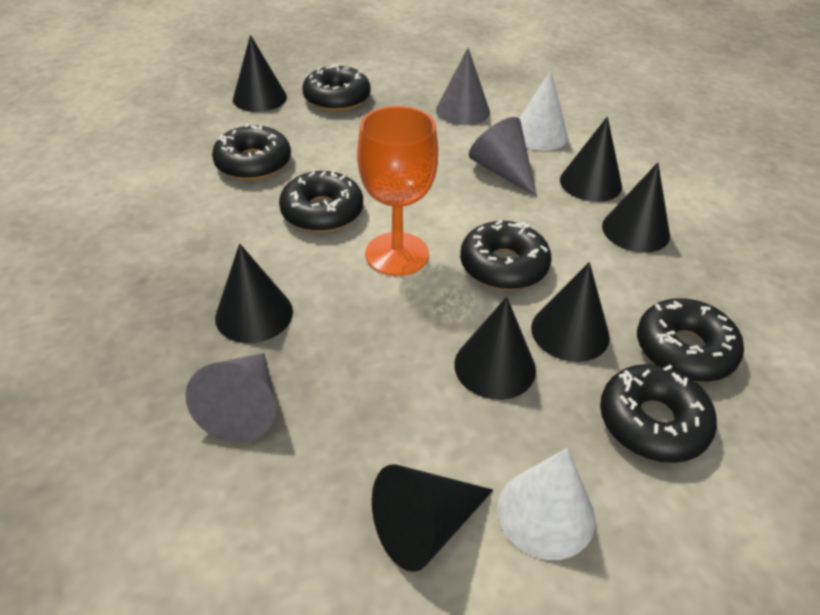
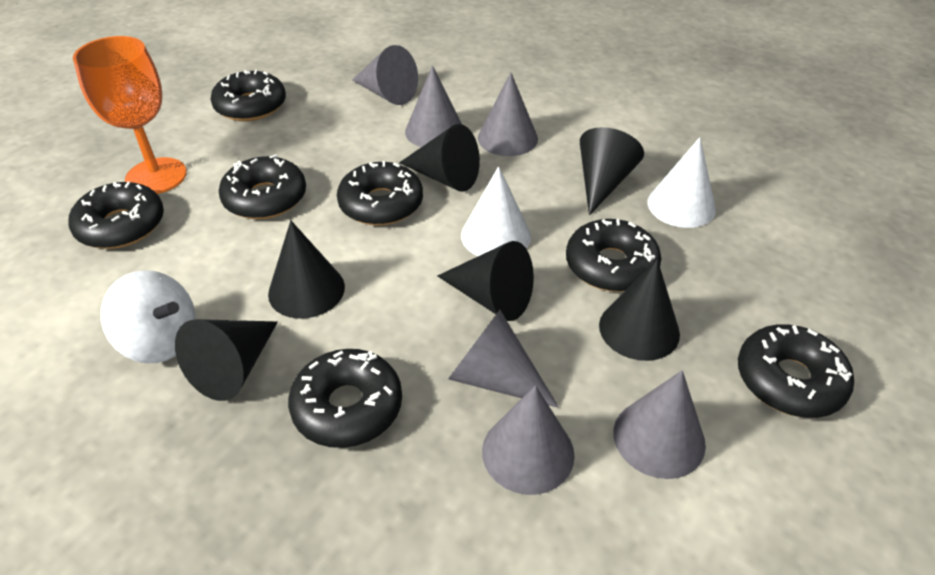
black cone: [215,244,293,343] [233,35,287,112] [372,464,493,572] [454,297,536,400] [531,262,610,362] [560,117,622,202] [602,163,670,253] = 7 -> [175,319,278,401] [268,220,345,319] [399,124,480,192] [437,241,534,321] [580,127,644,215] [599,260,680,361] = 6
black donut: [212,123,291,180] [279,171,363,232] [302,64,371,112] [460,220,551,290] [600,364,717,463] [637,298,744,382] = 6 -> [69,182,164,249] [210,70,286,121] [219,154,306,219] [288,349,402,448] [337,161,423,226] [566,219,661,292] [738,324,854,418] = 7
grey cone: [185,353,276,443] [436,48,490,125] [469,117,537,197] = 3 -> [353,45,418,105] [405,66,462,147] [448,310,559,408] [478,72,538,156] [482,385,575,495] [613,370,706,479] = 6
white spinning top: none = 0 -> [101,270,196,363] = 1

